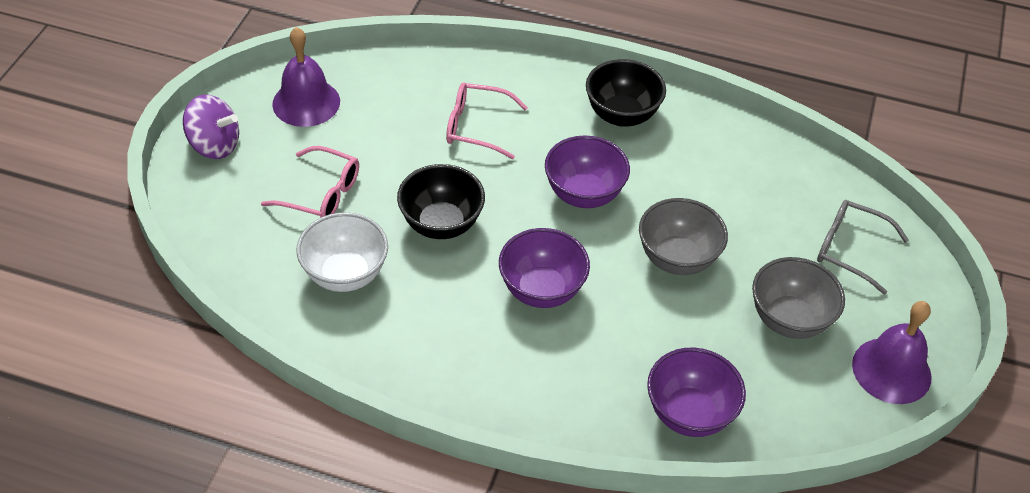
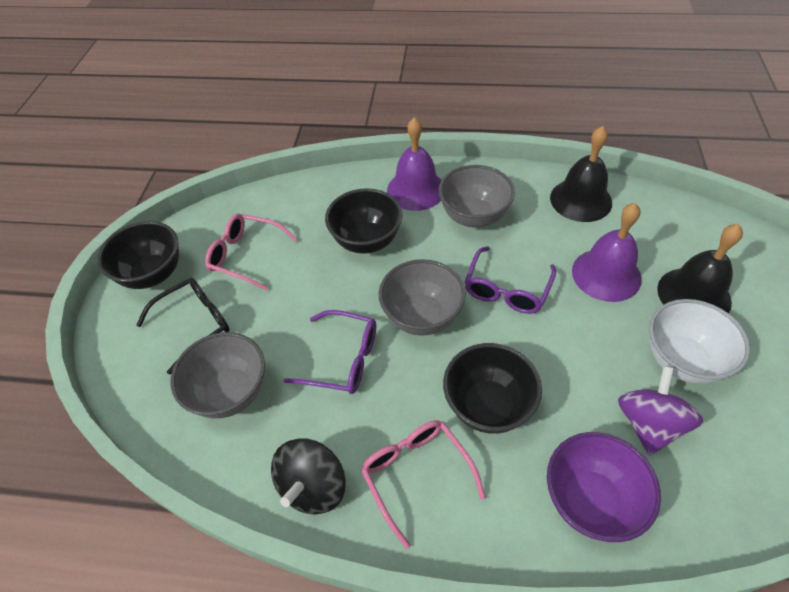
black bell: none = 0 -> [550,126,612,222] [657,224,743,313] = 2
black bowl: [397,164,485,239] [586,59,666,127] = 2 -> [97,221,179,289] [325,188,402,254] [443,343,542,434] = 3
black glasses: none = 0 -> [137,278,230,375] = 1
black spinning top: none = 0 -> [271,438,346,514] = 1
grey bowl: [639,198,728,275] [752,257,845,339] = 2 -> [170,332,265,418] [379,259,466,336] [438,165,515,228] = 3
grey glasses: [817,200,909,295] = 1 -> none = 0
purple bowl: [499,228,590,308] [545,135,630,208] [647,348,746,437] = 3 -> [547,432,661,542] = 1
purple glasses: none = 0 -> [283,310,376,394] [465,246,556,314] = 2

